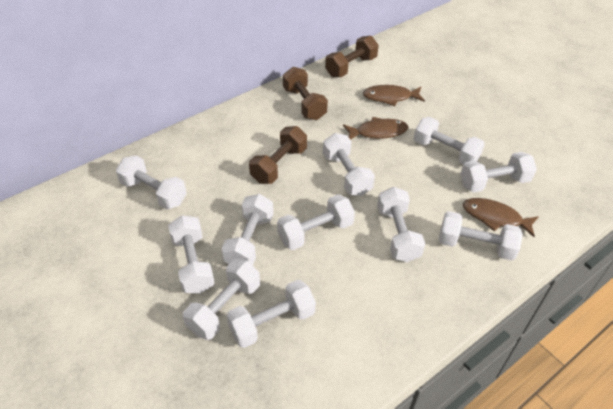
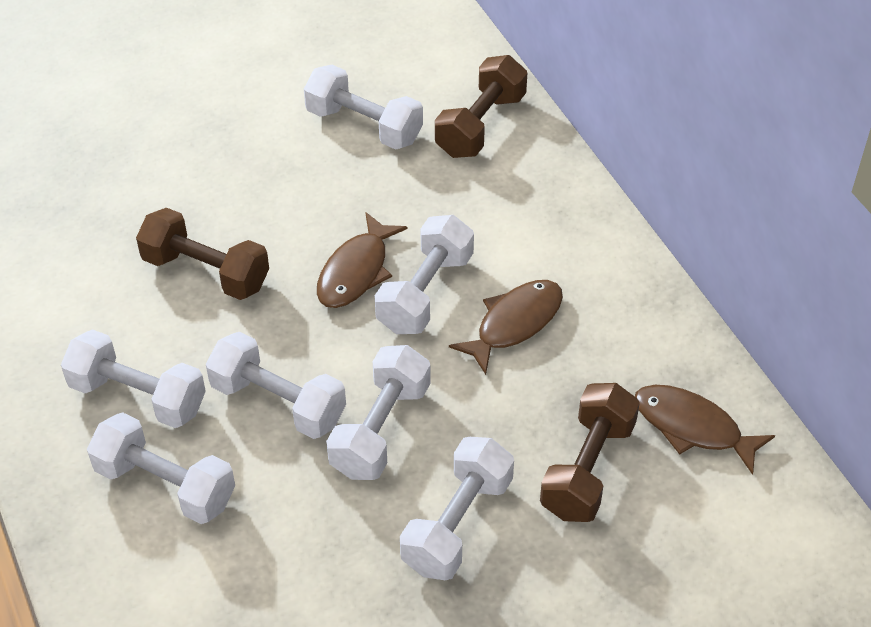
white dumbbell: [116,156,187,209] [168,215,215,294] [183,259,260,340] [221,194,274,265] [226,280,316,348] [277,194,355,250] [323,133,375,196] [377,187,425,262] [414,117,485,164] [439,211,523,260] [460,152,537,192] = 11 -> [61,329,206,428] [87,412,235,524] [206,332,346,439] [304,65,423,150] [326,345,431,480] [375,215,474,334] [400,437,514,580] = 7

